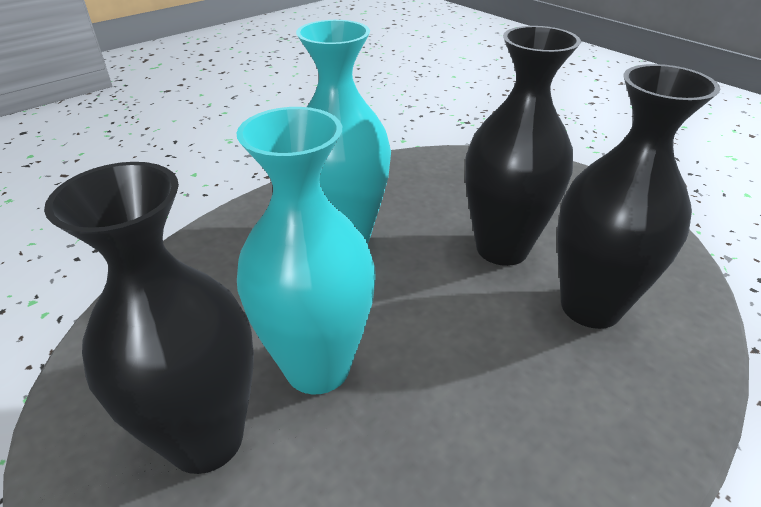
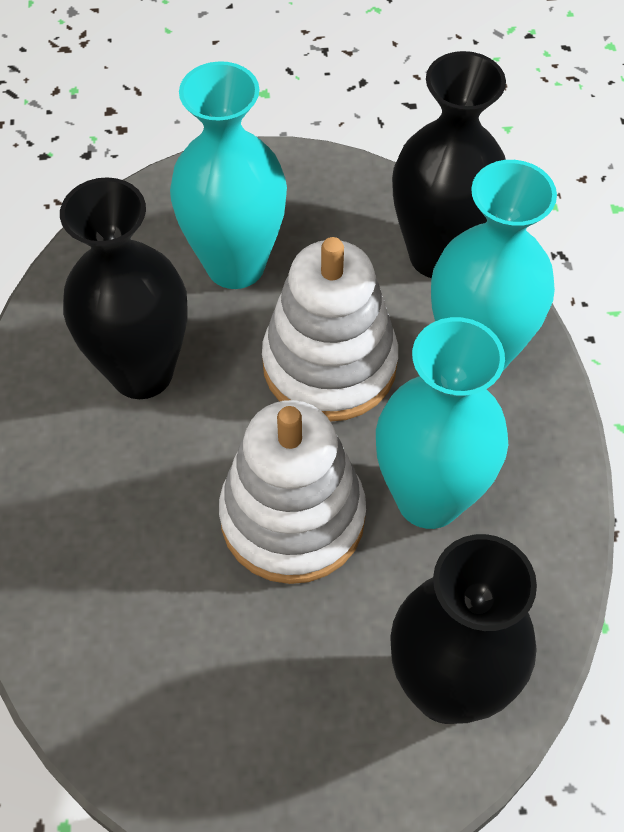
turquoise vase: [236,107,376,394] [296,20,391,244] = 2 -> [170,61,287,289] [376,317,508,529] [431,160,557,372] = 3
white stacking toy: none = 0 -> [219,400,366,584] [262,237,398,422] = 2

